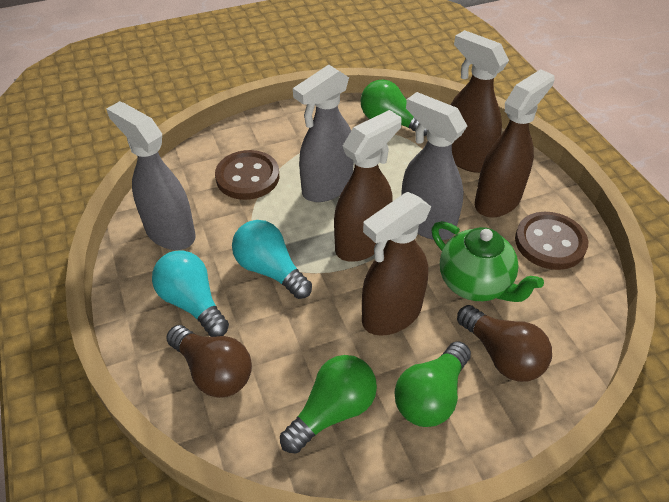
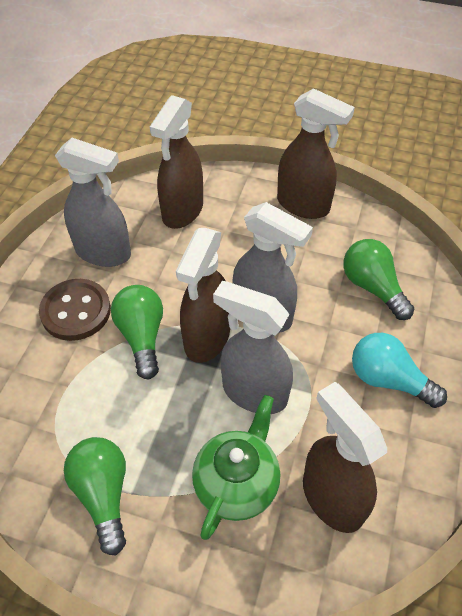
brown button: [215,150,279,200] [515,212,589,270] = 2 -> [39,279,111,341] = 1
brown light bulb: [166,325,252,398] [457,305,552,382] = 2 -> none = 0
turquoise light bulb: [152,250,229,337] [232,220,312,299] = 2 -> [352,333,447,408] = 1

